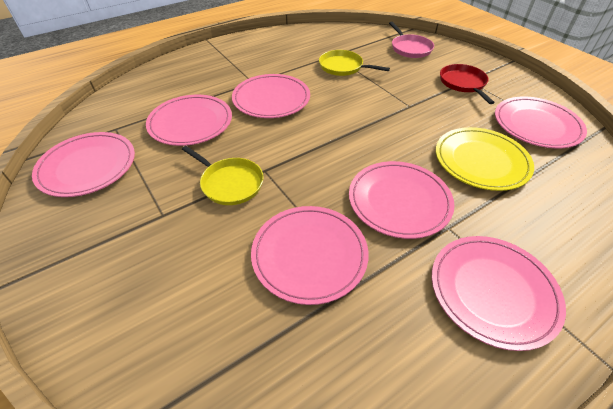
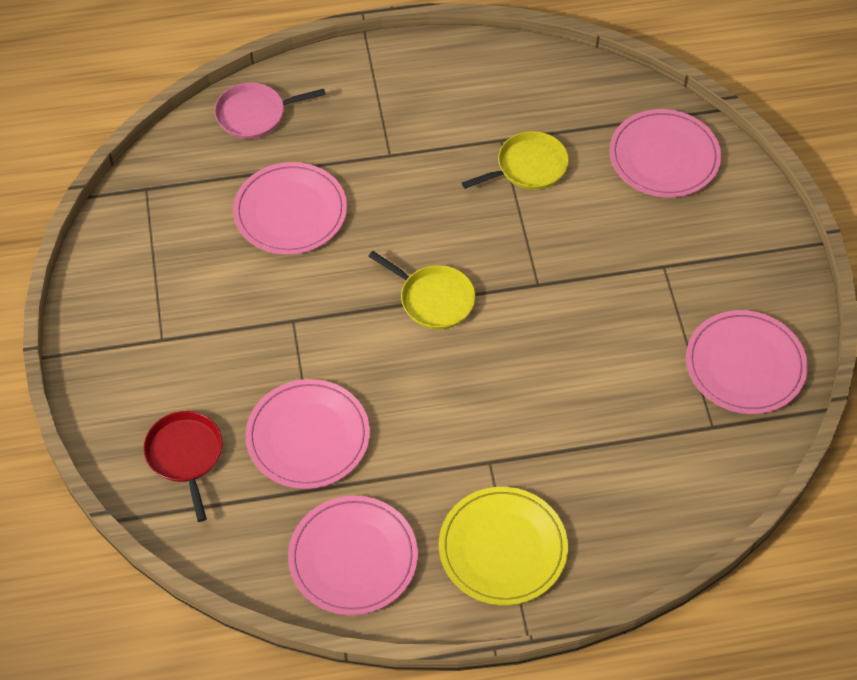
pink plate: [32,132,135,197] [146,95,232,146] [232,74,310,118] [251,206,369,305] [349,161,454,239] [432,236,566,351] [495,97,587,148] = 7 -> [233,162,347,255] [246,379,370,489] [288,496,418,615] [609,109,721,197] [686,310,808,414] = 5

